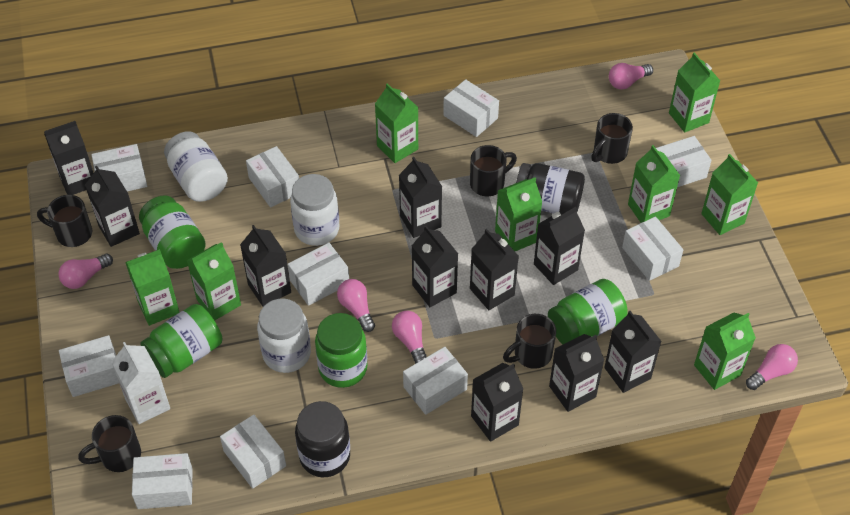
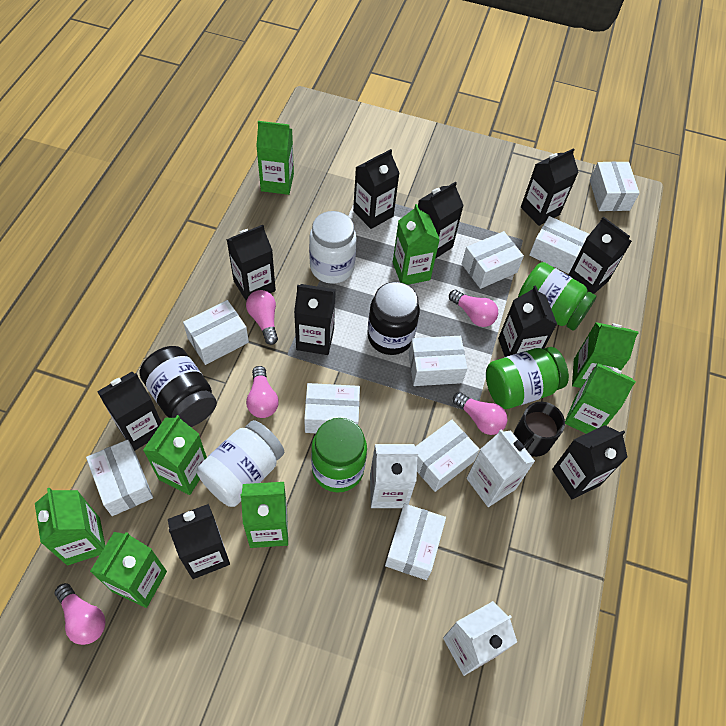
black mug: [37,195,92,247] [78,415,141,472] [470,145,517,196] [503,314,556,369] [591,113,633,164] = 5 -> [514,402,565,457] = 1
green jar: [139,195,206,269] [140,304,222,378] [315,313,367,388] [548,279,628,344] = 4 -> [311,418,367,492] [486,347,569,409] [518,262,596,331] = 3
white box: [59,335,119,397] [91,144,147,191] [132,453,193,509] [220,415,286,489] [246,146,299,208] [288,243,349,306] [403,347,468,415] [443,79,499,137] [622,217,683,281] [656,136,712,187] = 10 -> [86,440,153,516] [183,300,249,365] [304,383,360,433] [385,503,446,580] [409,336,467,386] [415,420,480,492] [462,231,524,289] [529,216,589,274] [590,161,639,211] = 9
white carton: [111,342,170,424] = 1 -> [370,444,418,508] [443,601,517,676] [467,429,535,507] = 3
white jar: [164,131,228,202] [257,299,311,373] [290,174,339,246] = 3 -> [197,420,284,507] [309,211,357,284] = 2

